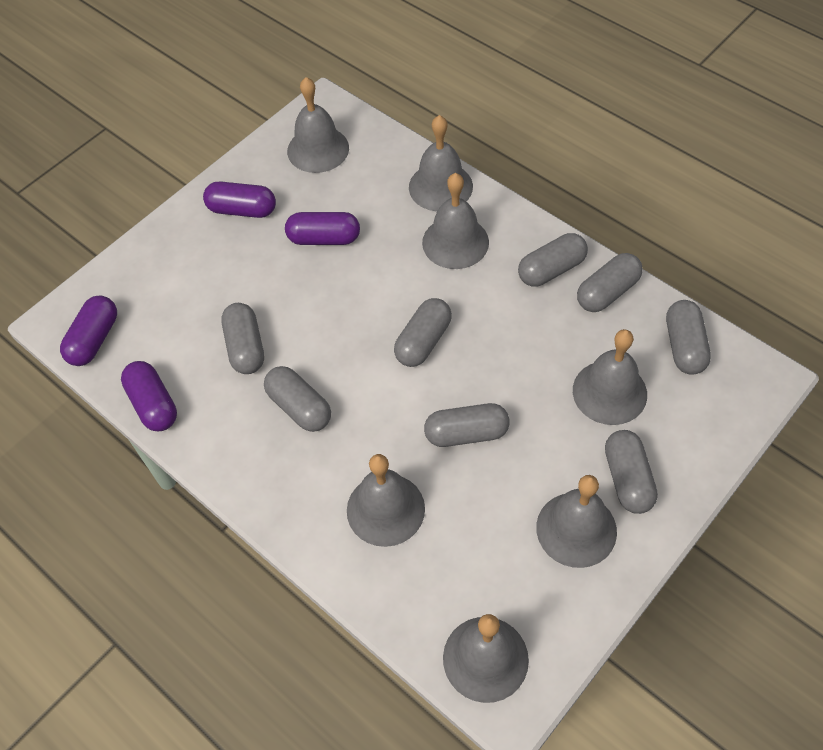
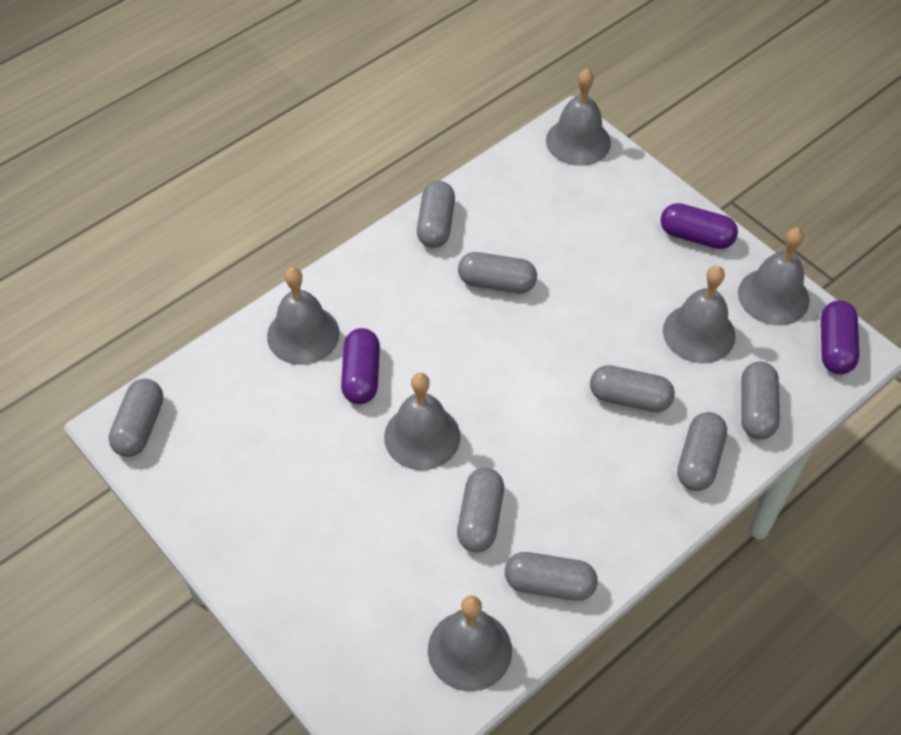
grey bell: [287,77,349,173] [347,454,425,547] [409,115,473,211] [422,173,489,269] [443,614,529,703] [536,475,617,568] [573,329,647,425] = 7 -> [267,267,340,365] [384,373,460,470] [428,596,512,691] [546,69,611,166] [663,266,736,363] [738,228,810,325] = 6
purple capsule: [60,295,117,366] [121,361,177,431] [203,182,276,218] [285,212,360,245] = 4 -> [341,328,380,404] [661,203,738,249] [821,300,859,374] = 3

